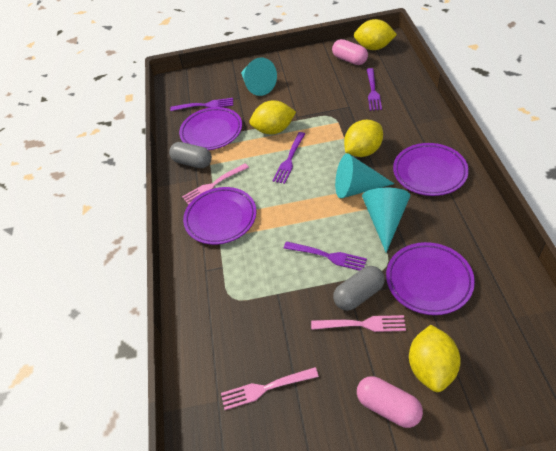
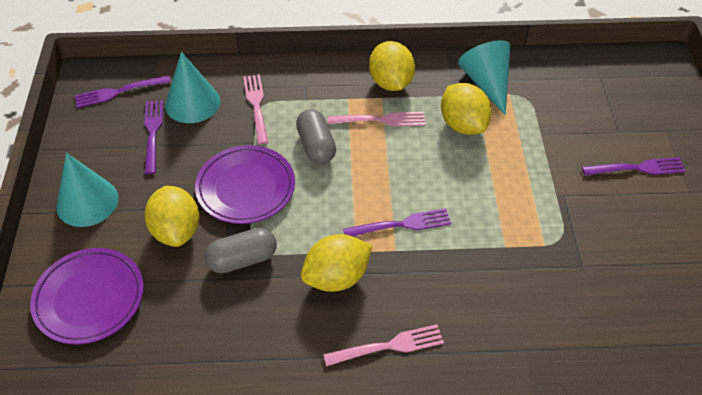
pink capsule: [332,39,368,65] [357,376,423,428] = 2 -> none = 0
purple plate: [179,107,242,150] [183,187,257,245] [386,242,475,315] [393,143,469,196] = 4 -> [30,248,144,344] [195,145,295,224] = 2

